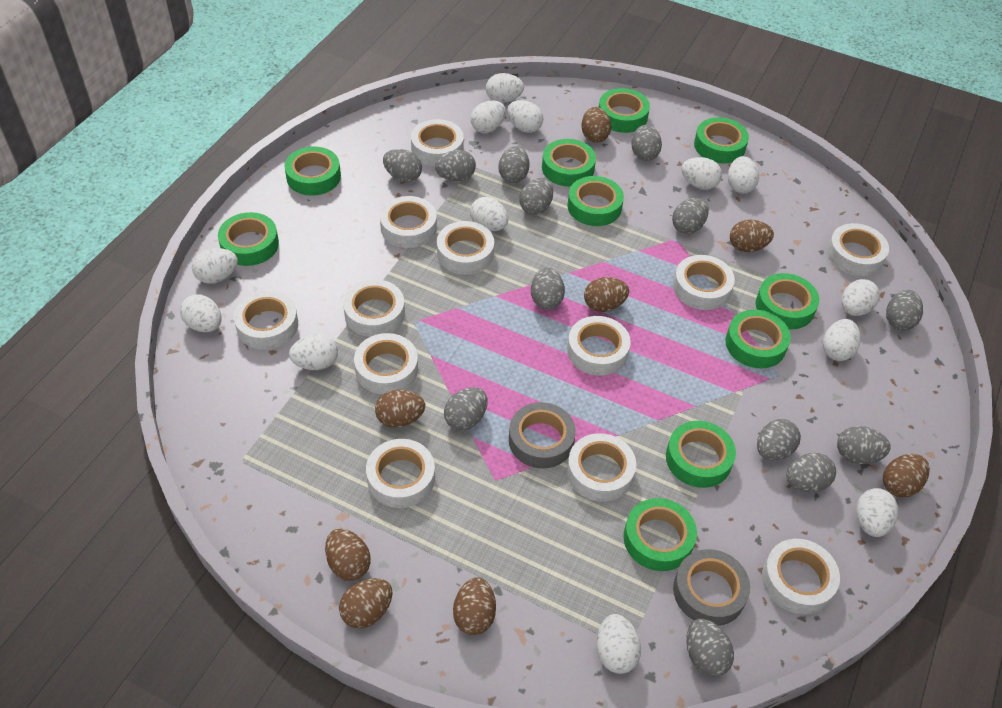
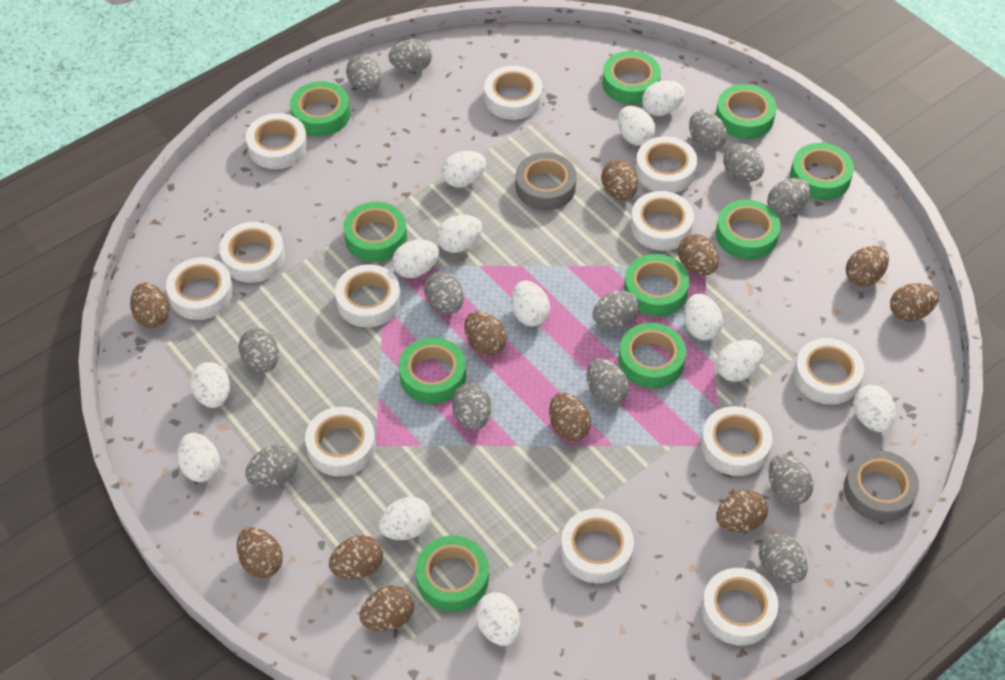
brown egg: [325,529,370,581] [339,578,393,629] [375,390,425,428] [453,577,496,635] [581,107,611,143] [584,277,629,312] [730,220,774,252] [883,454,930,497] = 8 -> [130,282,170,328] [237,527,283,578] [329,535,383,579] [360,585,414,631] [464,311,507,356] [549,393,591,441] [601,160,638,200] [678,234,719,275] [716,490,768,532] [846,246,889,287] [890,283,939,322] = 11

